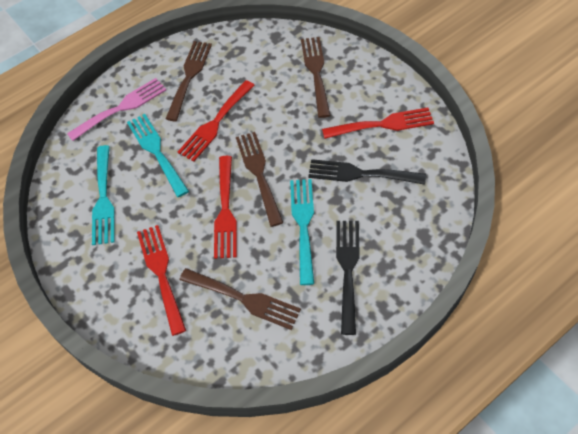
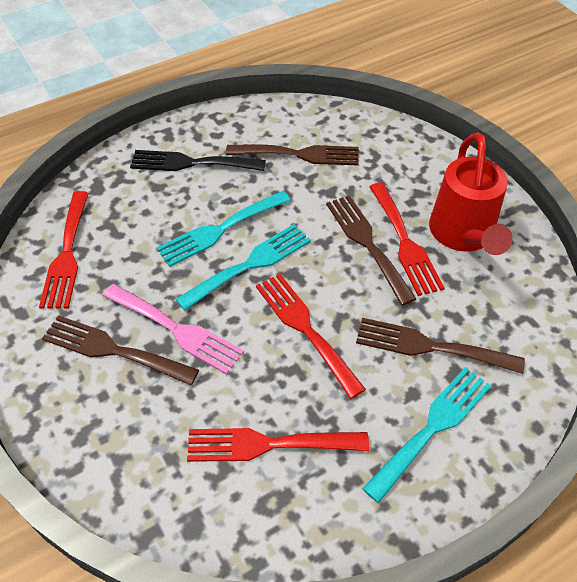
black fork: [308,159,426,185] [336,221,360,335] = 2 -> [130,150,266,171] = 1
red watering can: none = 0 -> [429,133,513,255] = 1

